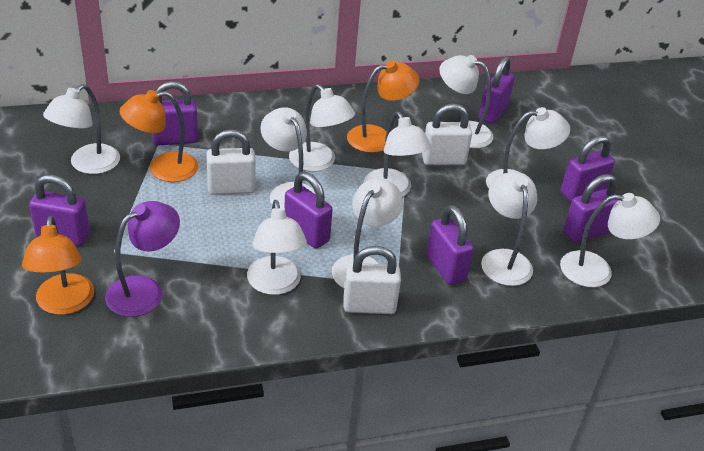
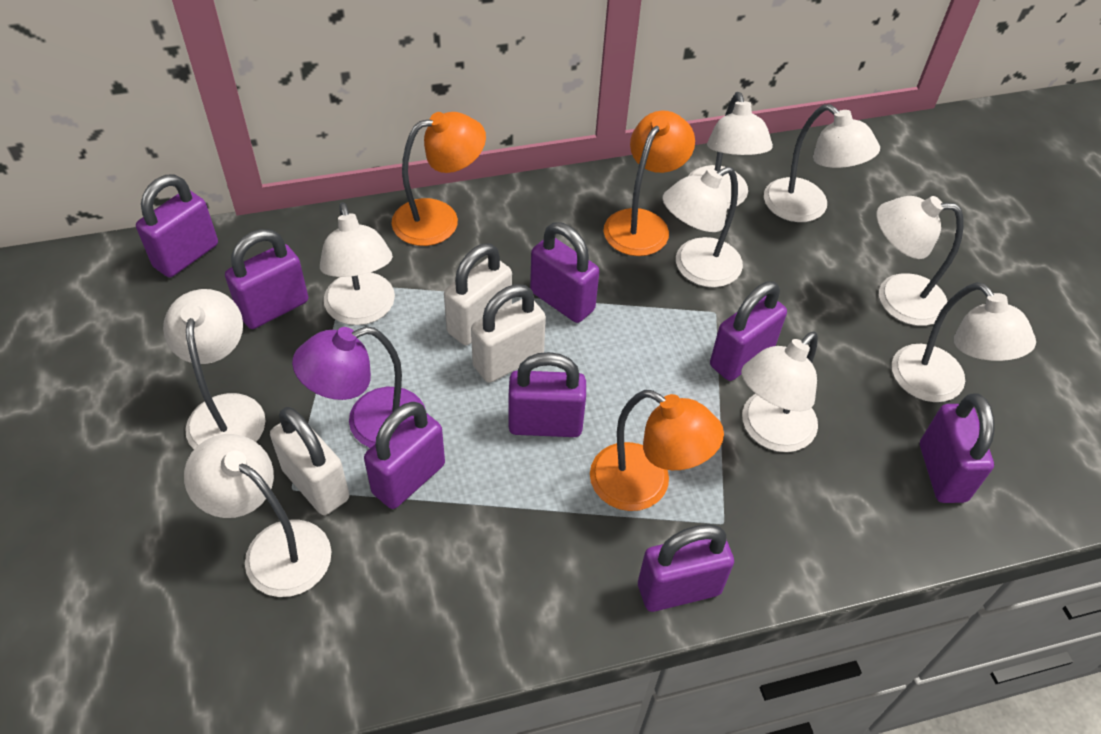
purple padlock: [29,175,90,246] [152,81,198,145] [284,172,333,248] [426,205,474,285] [479,56,515,124] [561,136,615,202] [563,174,619,242] = 7 -> [136,175,218,277] [225,229,308,329] [364,402,445,509] [508,352,586,437] [530,222,599,323] [638,524,734,612] [710,281,787,381] [920,393,994,503] = 8
white lamp: [43,84,120,174] [247,199,307,295] [260,107,316,208] [289,84,355,172] [332,178,403,288] [364,112,431,197] [439,55,493,148] [481,172,537,286] [486,107,570,189] [560,193,660,287] = 10 -> [163,289,265,449] [184,434,331,597] [320,202,395,325] [662,167,743,287] [688,92,773,209] [741,331,818,452] [764,104,880,222] [877,196,964,326] [892,282,1036,402] = 9

